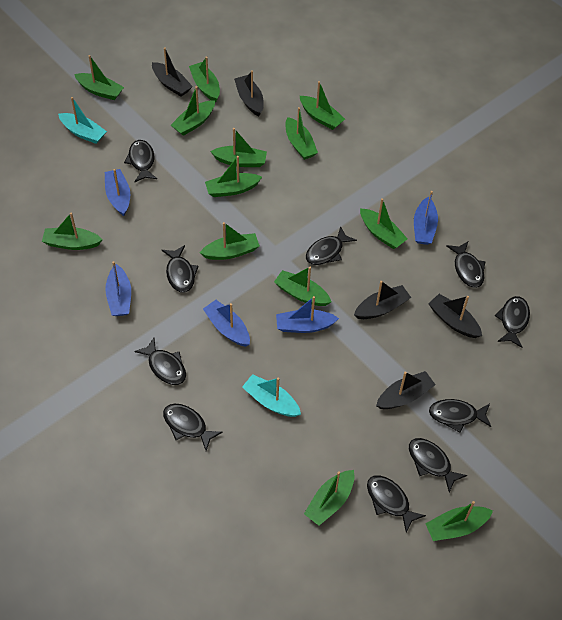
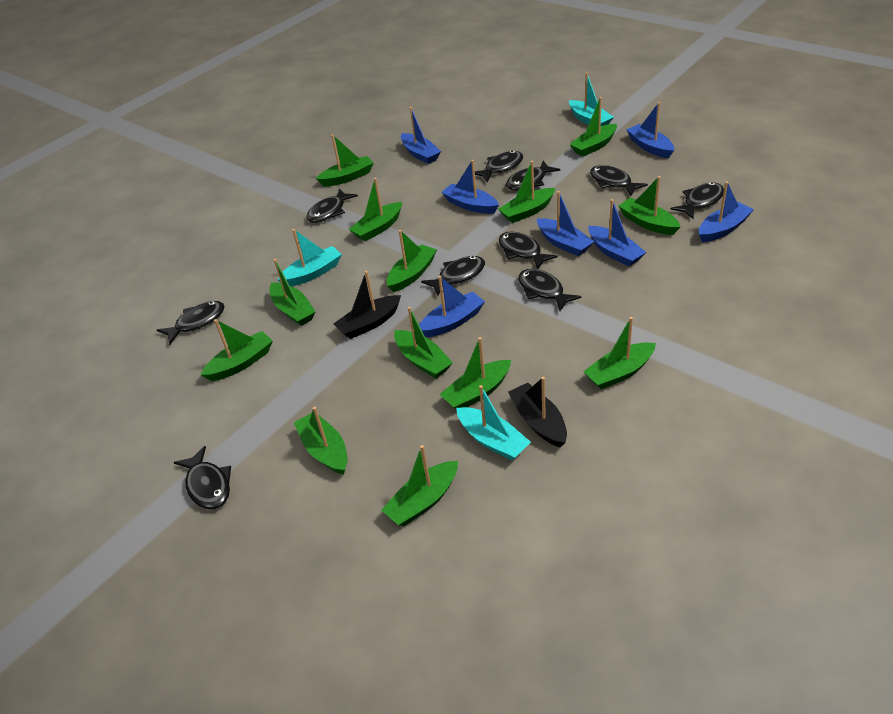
black boat: [152,47,193,97] [234,70,264,117] [354,281,411,319] [376,371,436,409] [428,294,482,338] = 5 -> [333,271,401,339] [508,377,567,448] = 2
blue boat: [105,169,130,216] [105,261,131,316] [203,300,250,347] [276,296,339,333] [414,191,438,245] = 5 -> [401,107,441,164] [419,276,485,337] [441,160,499,214] [537,191,594,256] [588,199,646,267] [626,102,674,158] [699,181,754,242] = 7
turquoise boat: [58,97,107,144] [242,374,301,417] = 2 -> [277,229,342,286] [456,385,531,460] [569,73,614,126] = 3

